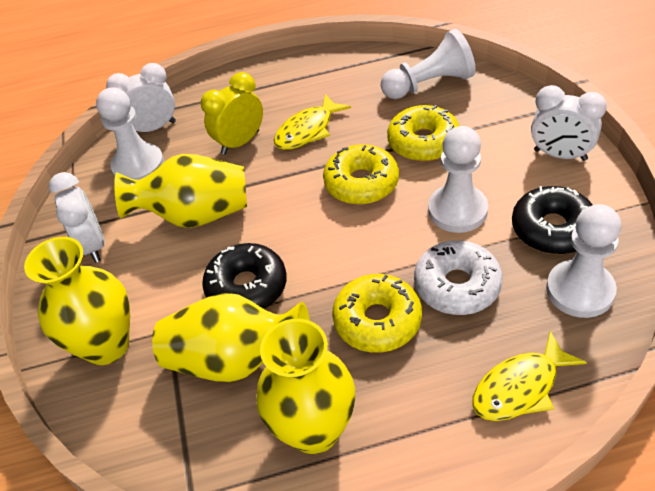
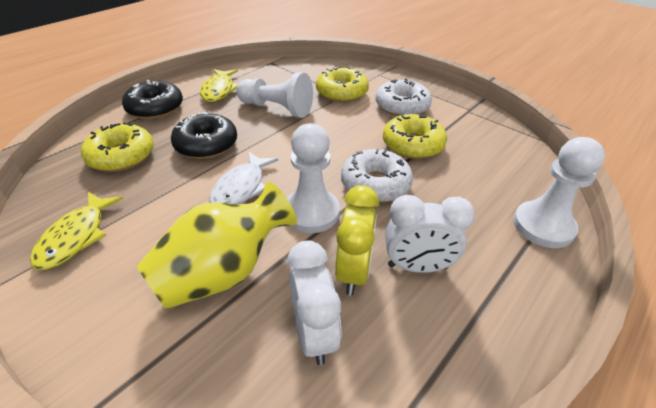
white clock: [49,172,105,263] [106,63,176,132] [531,85,607,161] = 3 -> [287,240,341,365] [385,195,475,273] = 2
white donut: [414,240,503,315] = 1 -> [341,149,413,203] [376,78,432,116] = 2
white fish: none = 0 -> [209,151,278,204] = 1
white pawn: [96,87,164,180] [381,29,476,99] [428,126,488,233] [546,204,621,318] = 4 -> [236,72,313,118] [287,123,340,233] [513,137,605,248] = 3
yellow vase: [24,237,130,365] [114,154,247,228] [152,293,310,382] [256,319,355,454] = 4 -> [137,182,297,309] = 1

